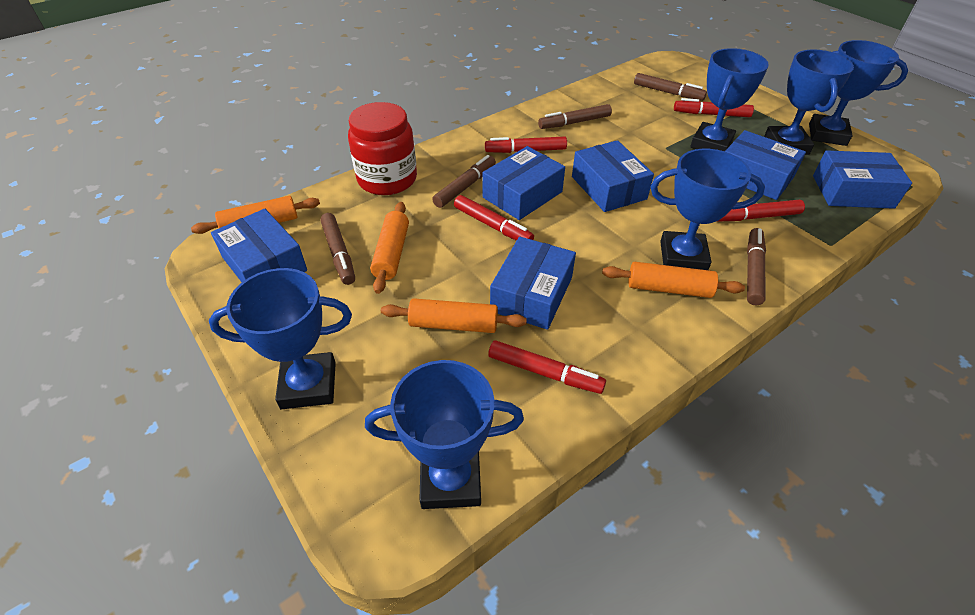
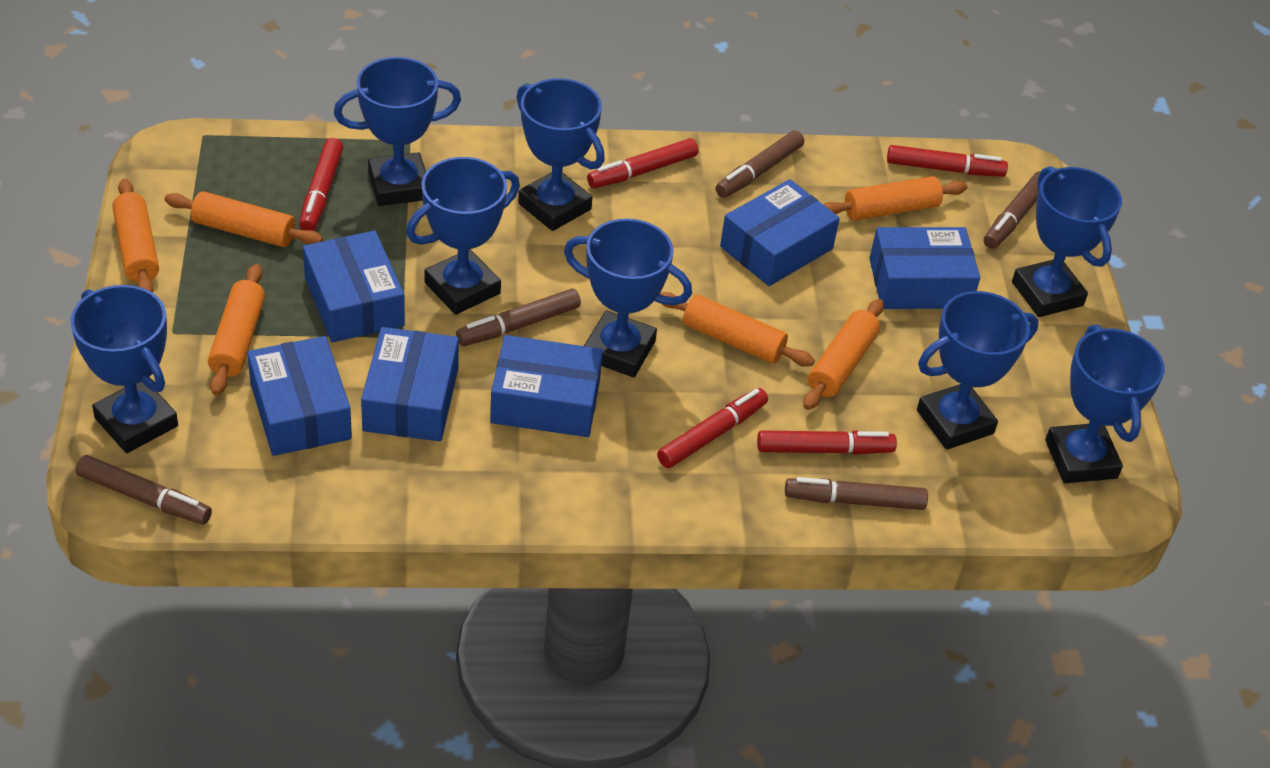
blue trophy: [209,268,352,409] [365,360,524,509] [651,149,765,270] [690,48,769,151] [764,49,854,155] [809,40,908,146] = 6 -> [70,285,178,453] [334,57,461,206] [406,157,520,315] [516,78,605,231] [564,219,692,377] [917,291,1039,450] [1012,166,1122,317] [1045,325,1164,483] = 8
orange rolling pin: [191,196,320,234] [370,202,409,294] [381,298,527,333] [602,262,745,298] = 4 -> [112,179,159,292] [165,191,323,247] [208,264,265,396] [660,292,815,367] [803,299,884,410] [823,176,967,221] = 6
red jar: [348,102,417,195] = 1 -> none = 0

